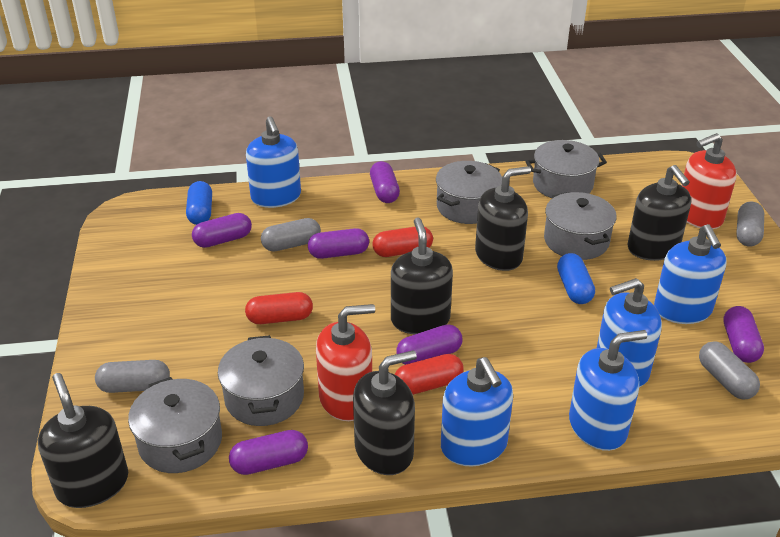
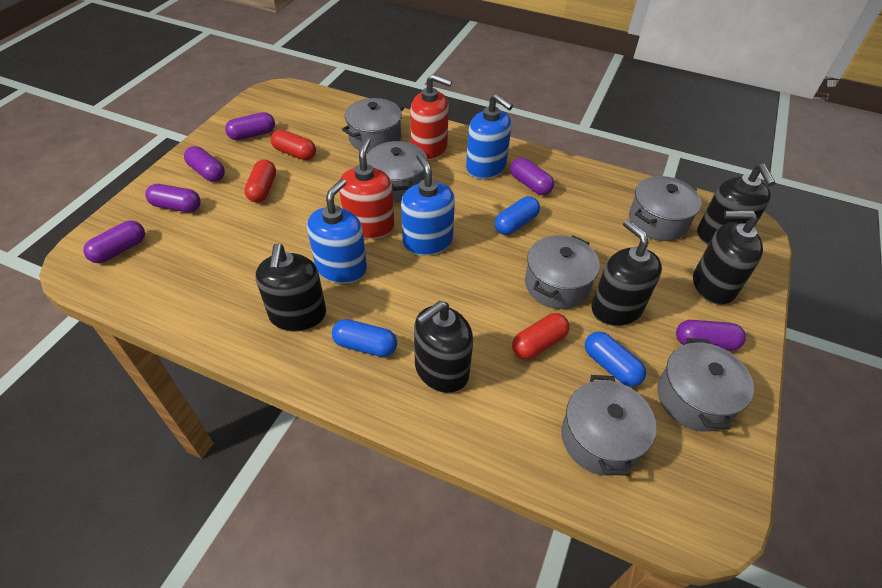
blue capsule: [186,181,212,225] [557,253,595,304] = 2 -> [332,319,397,357] [495,196,540,235] [585,332,646,387] = 3
blue soap dispenser: [246,116,301,208] [441,357,513,467] [569,330,647,451] [597,278,662,387] [654,224,726,324] = 5 -> [307,179,367,284] [401,153,455,255] [466,94,513,179] = 3
grey capsule: [95,360,170,393] [261,218,321,252] [699,341,760,399] [736,202,764,247] = 4 -> none = 0
grey pot: [128,377,222,473] [218,335,304,426] [436,161,502,224] [525,140,607,198] [544,192,617,260] = 5 -> [342,98,404,153] [366,141,427,202] [525,235,600,309] [561,375,656,476] [629,176,702,241] [657,338,754,432] = 6

